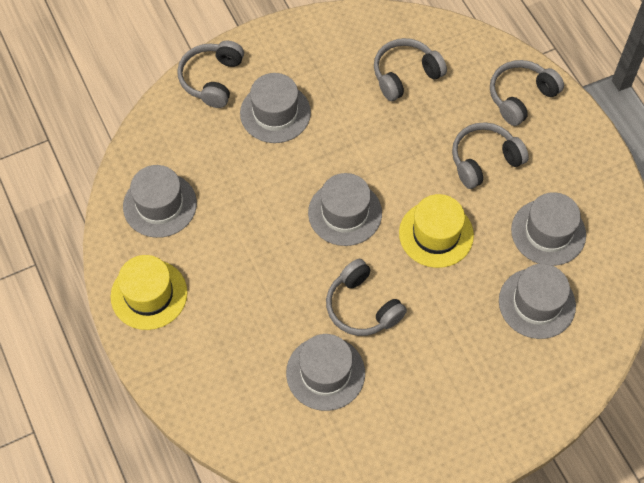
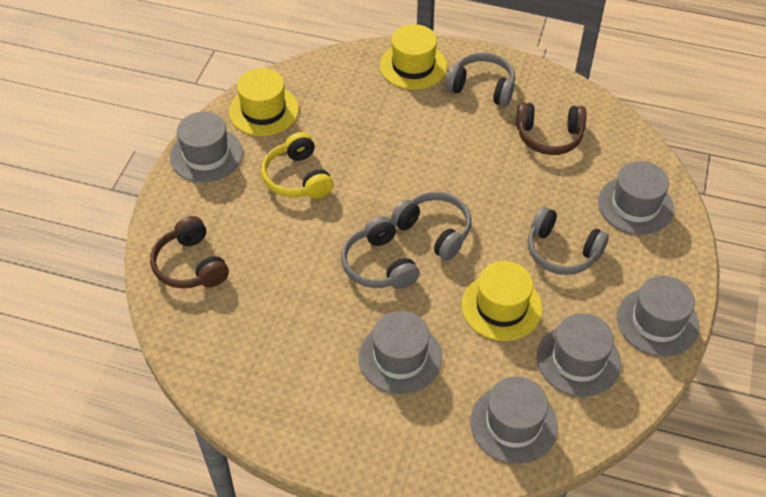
brown headphones: none = 0 -> [150,216,229,289] [516,102,587,155] = 2
grey headphones: [177,41,244,108] [326,259,407,336] [374,38,447,101] [452,122,529,189] [490,60,564,126] = 5 -> [341,216,419,289] [391,192,472,261] [446,53,515,107] [528,207,609,275] = 4
yellow hat: [111,255,187,330] [399,194,474,268] = 2 -> [229,68,299,136] [380,24,447,90] [462,261,542,341] = 3
yellow headphones: none = 0 -> [261,132,333,199] = 1

